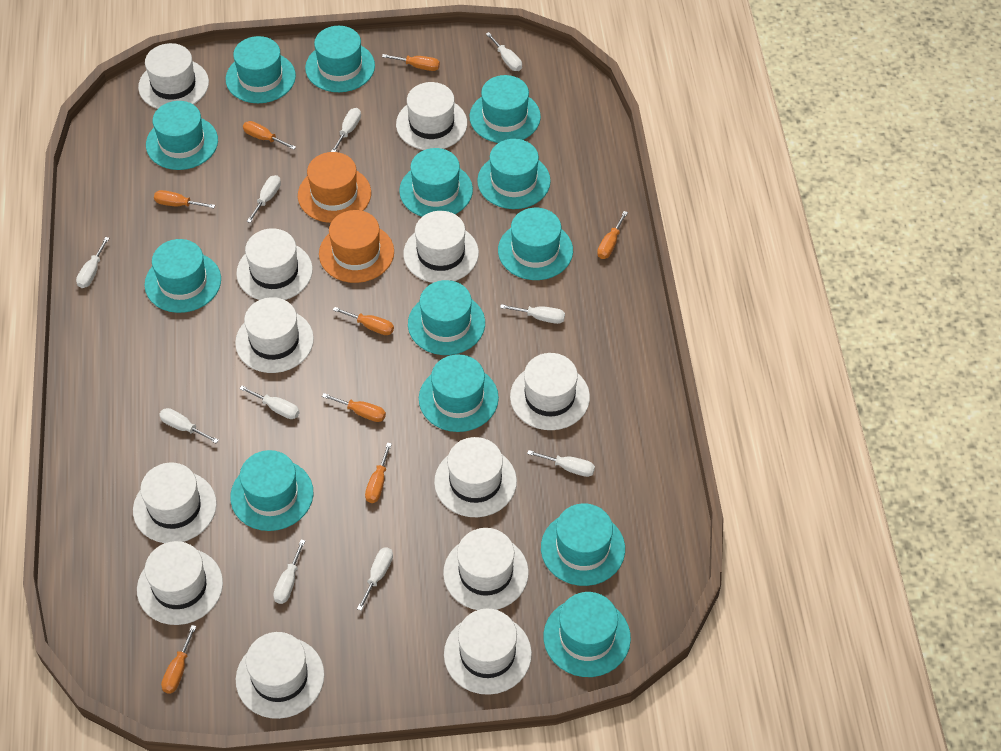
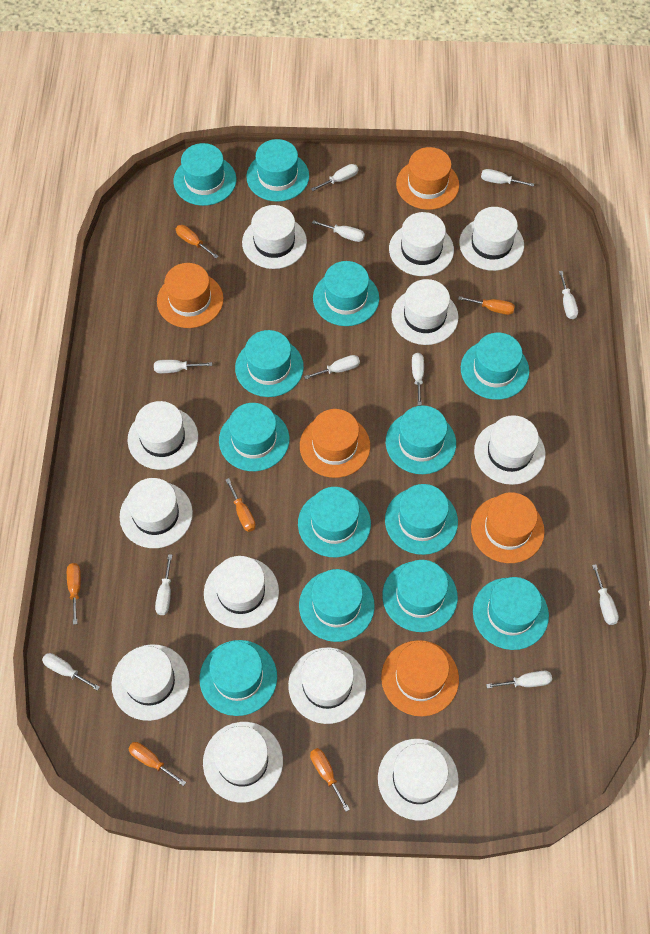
orange hat: [298,152,371,223] [319,210,394,283] = 2 -> [157,263,224,328] [300,409,370,478] [381,640,459,717] [396,147,459,210] [471,492,545,563] = 5
orange screwdriver: [154,190,215,208] [161,625,196,694] [243,121,296,150] [322,393,386,422] [333,307,394,335] [365,443,392,503] [382,54,440,71] [597,211,628,259] = 8 -> [67,563,81,625] [128,742,186,786] [176,225,219,258] [226,478,256,532] [310,748,350,812] [458,296,515,315] = 6
white screwdriver: [76,237,109,288] [159,408,219,443] [239,386,300,419] [247,175,281,223] [273,539,305,604] [331,108,361,152] [357,547,393,611] [486,32,522,71] [500,304,565,324] [527,450,595,477] = 10 -> [42,653,100,691] [154,360,212,373] [155,554,172,615] [304,355,360,380] [311,164,358,191] [312,220,365,242] [412,353,424,405] [481,169,534,187] [486,671,552,689] [559,271,578,319] [592,564,619,625] = 11

